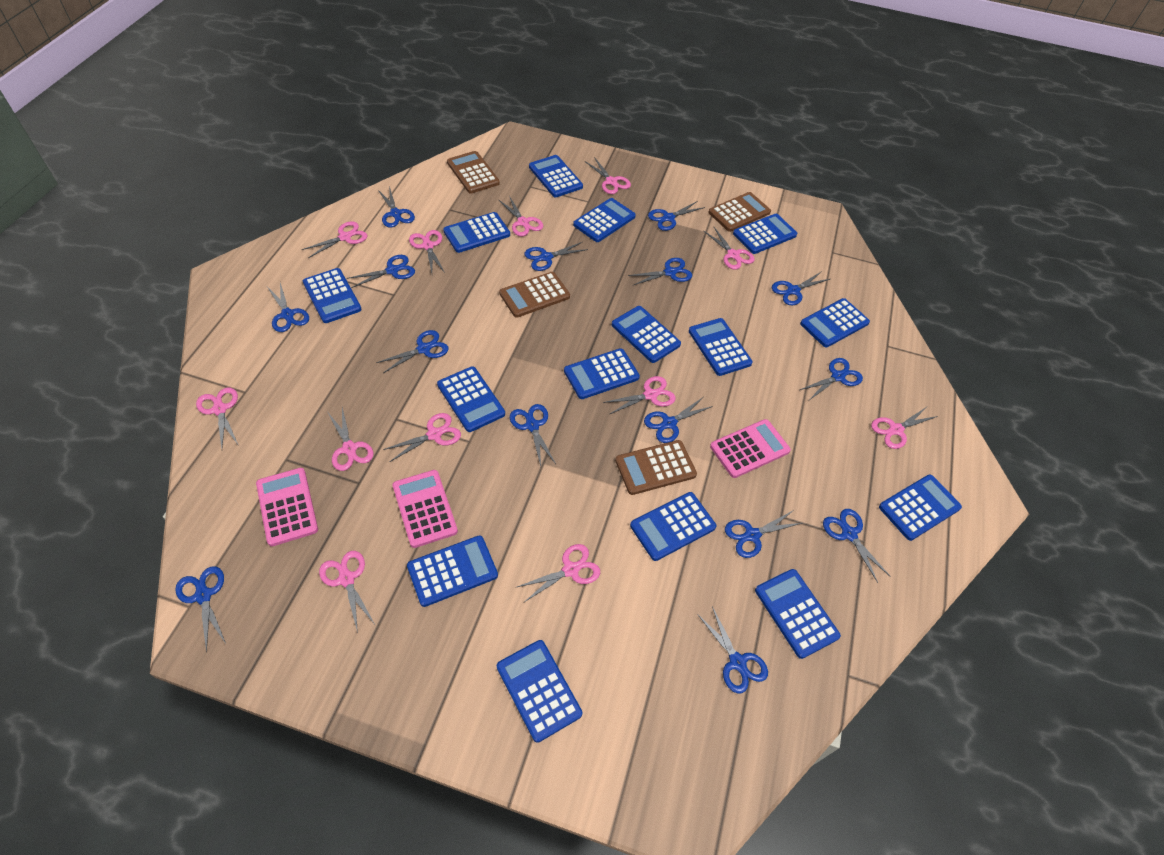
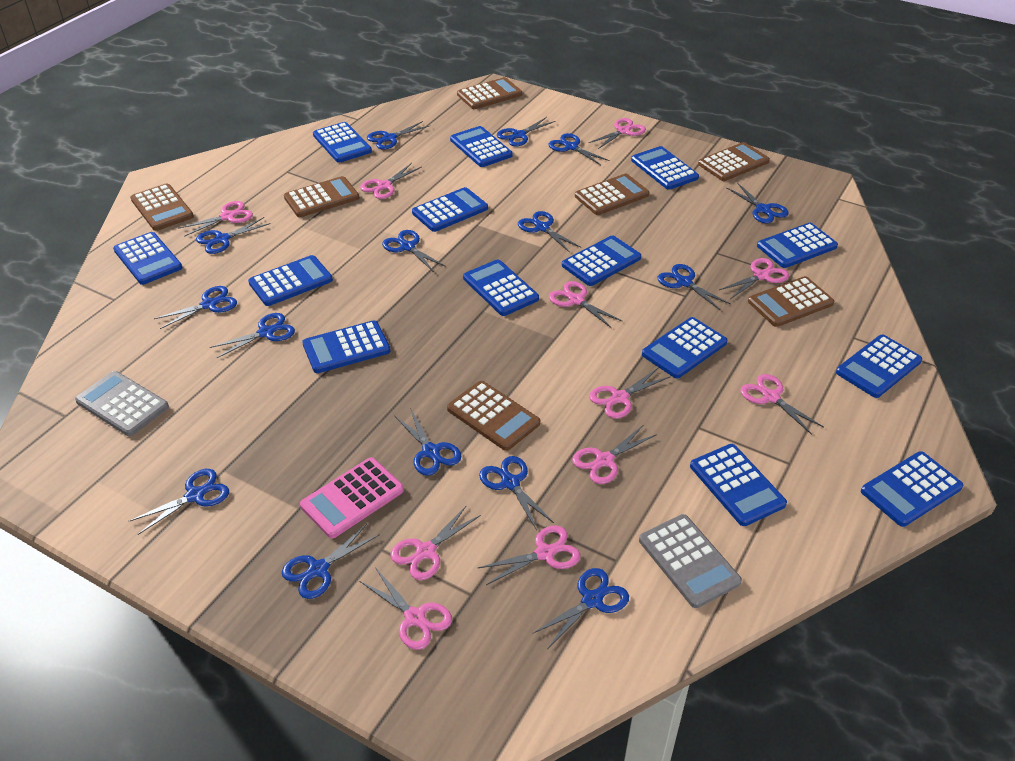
blue calculator: [303,268,362,323] [407,535,498,607] [437,366,505,432] [443,212,510,253] [497,640,582,743] [529,155,583,197] [564,348,640,399] [573,198,636,242] [612,306,681,363] [630,492,716,561] [689,318,753,376] [733,214,797,254] [755,569,841,659] [800,298,870,347] [879,474,962,541] = 15 -> [113,232,182,285] [248,255,333,306] [302,320,391,373] [313,122,372,163] [412,187,488,232] [450,126,513,167] [463,259,539,316] [562,235,641,286] [631,146,699,190] [642,317,728,378] [690,444,787,526] [757,223,838,268] [836,335,922,398] [861,451,963,527] = 14
brown calculator: [447,151,500,193] [499,272,570,318] [615,440,697,495] [708,192,771,232] = 4 -> [130,183,194,231] [284,176,359,217] [447,381,540,451] [457,77,522,109] [575,174,650,215] [698,142,770,181] [748,276,834,327] = 7
grey calculator: none = 0 -> [75,371,169,436] [639,514,742,608] = 2
pink calculator: [256,468,318,546] [392,470,458,548] [710,419,791,478] = 3 -> [300,457,404,538] = 1
pink scissors: [196,387,239,449] [302,221,368,258] [319,551,376,633] [328,407,373,471] [383,413,461,462] [409,230,445,273] [499,196,543,236] [517,544,600,602] [585,157,631,194] [603,376,676,414] [704,227,755,270] [871,406,938,449] = 12 -> [178,201,253,237] [359,567,452,650] [360,163,422,199] [390,505,481,580] [478,525,581,585] [549,281,622,328] [572,425,657,484] [589,118,646,149] [589,367,670,419] [719,258,789,299] [740,374,824,435] = 11

